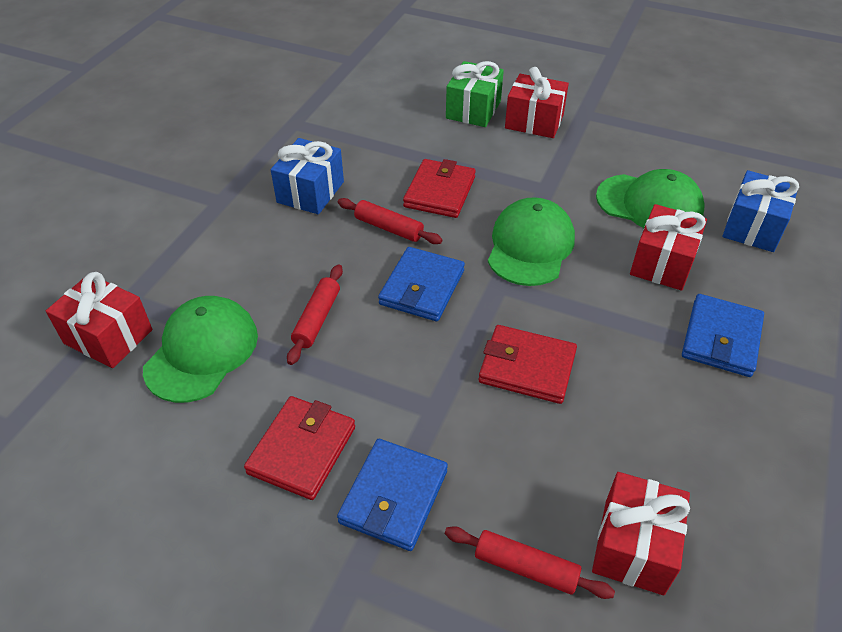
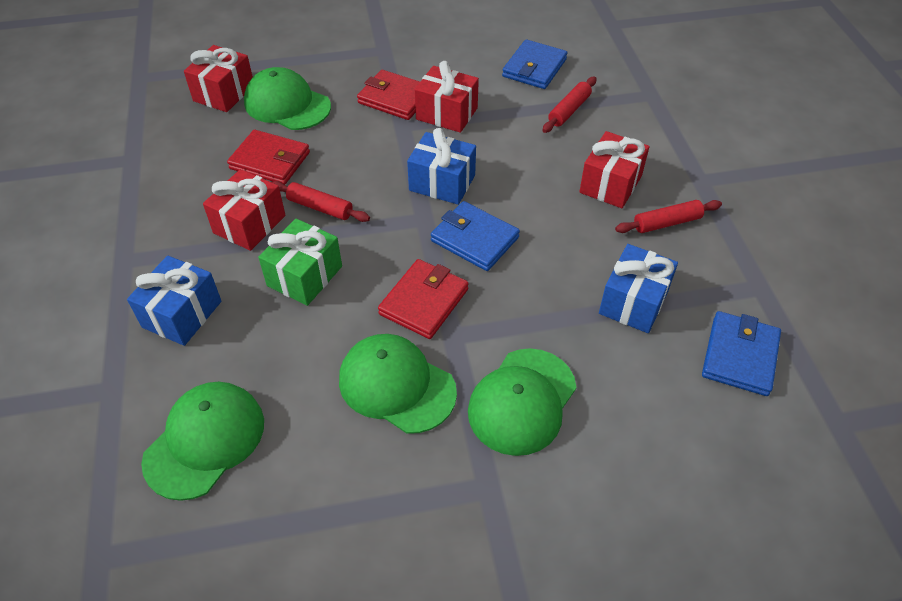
blue gift: [271,138,344,214] [722,170,799,252] = 2 -> [127,255,221,346] [407,128,476,205] [599,244,678,333] = 3
green cap: [143,296,258,403] [488,197,575,286] [596,169,704,228] = 3 -> [141,382,264,501] [244,67,331,130] [339,334,457,434] [468,348,577,456] = 4

